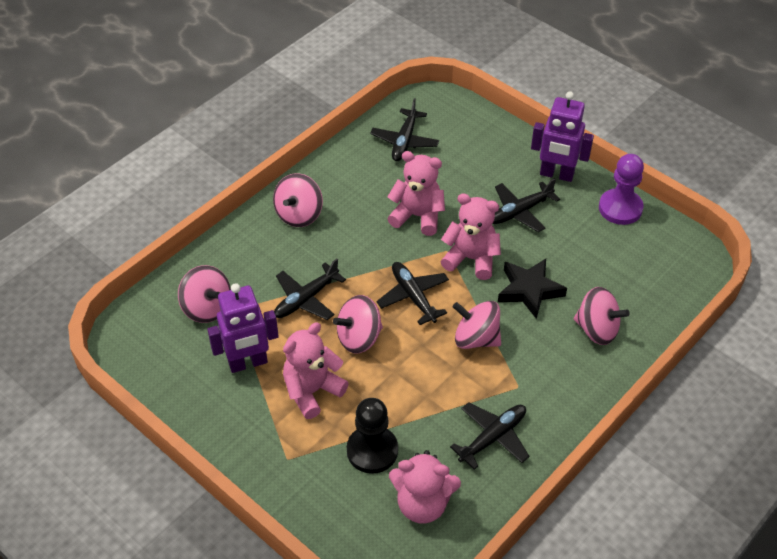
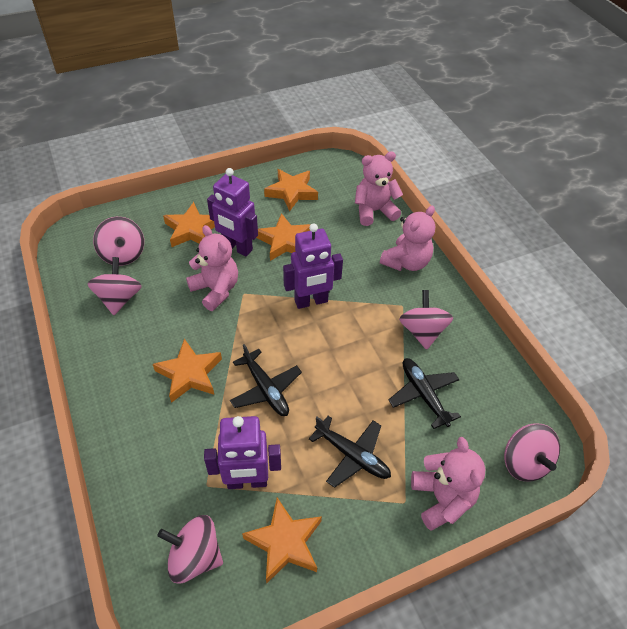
black pawn: [347,398,398,474] = 1 -> none = 0
black plane: [274,259,346,320] [370,98,439,161] [376,262,449,325] [450,402,530,470] [493,178,560,232] = 5 -> [230,344,302,416] [309,416,391,488] [389,358,461,429] = 3
black star: [498,259,567,319] = 1 -> none = 0
orange star: none = 0 -> [153,339,222,403] [163,202,215,247] [242,498,322,584] [256,213,310,261] [264,169,318,212] = 5
purple pawn: [599,154,644,225] = 1 -> none = 0
purple robot: [207,283,279,373] [531,91,594,182] = 2 -> [204,416,281,489] [207,168,258,256] [283,223,343,309] = 3

